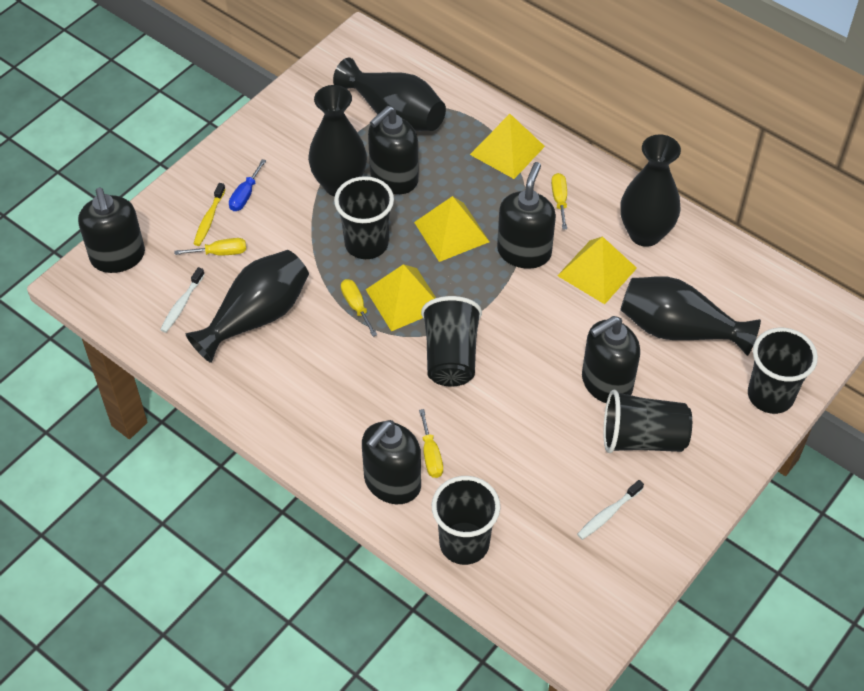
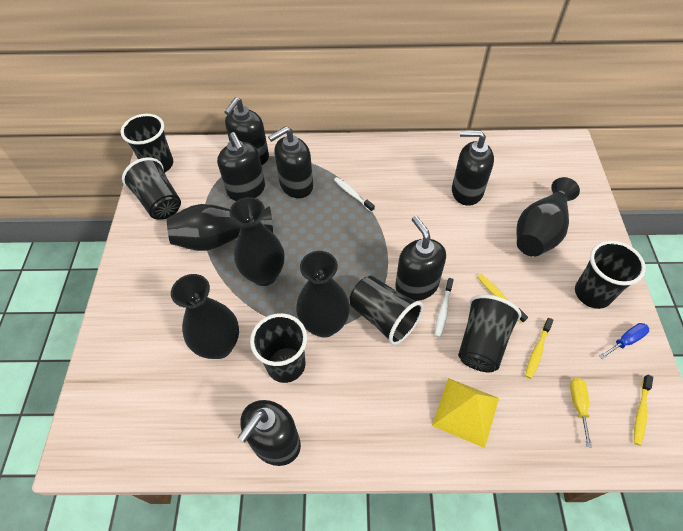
black cup: [334,176,394,259] [421,296,482,386] [432,476,500,565] [603,389,692,453] [748,328,818,414] = 5 -> [121,114,173,173] [122,157,181,220] [250,313,307,383] [350,276,423,345] [458,294,521,373] [575,241,646,309] = 6
black soap dispenser: [78,188,145,273] [362,420,421,504] [368,106,419,194] [497,162,556,269] [582,316,640,403] = 5 -> [217,132,265,201] [225,97,269,165] [238,400,301,466] [268,126,313,198] [395,216,446,301] [452,130,494,206] = 6
yellow pyramid: [365,264,436,331] [414,196,489,262] [470,114,545,179] [557,236,637,304] = 4 -> [432,378,499,448] = 1
yellow screwdriver: [174,238,246,256] [341,279,377,337] [419,409,443,478] [551,173,567,230] = 4 -> [570,378,592,447] = 1
yellow toothbrush: [194,183,226,246] = 1 -> [477,274,528,323] [525,318,553,379] [634,375,653,446] = 3

